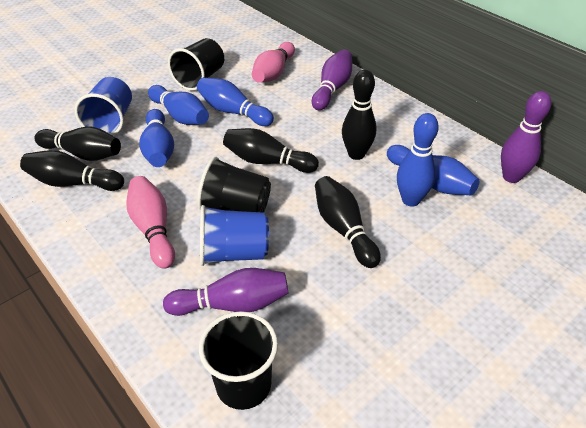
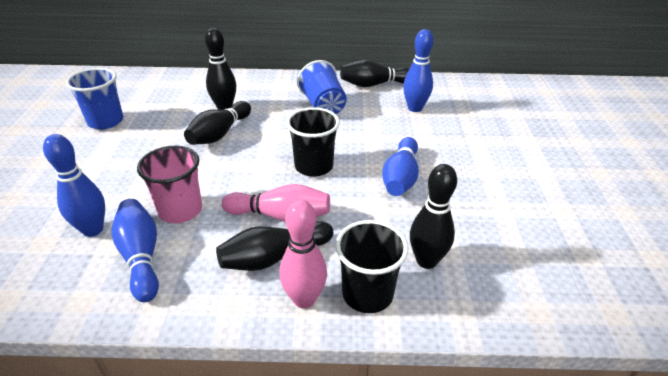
black cup: [168,38,224,91] [197,157,271,213] [199,311,278,410] = 3 -> [286,107,340,177] [335,220,408,313] = 2
blue bowling pin: [139,109,174,167] [148,85,209,125] [197,77,274,126] [387,145,479,195] [397,113,439,207] = 5 -> [43,134,105,237] [111,199,159,302] [382,137,419,196] [403,29,434,112] = 4
pink cup: none = 0 -> [137,146,202,223] = 1
purple bowling pin: [163,268,288,316] [312,50,352,110] [501,91,551,183] = 3 -> none = 0

